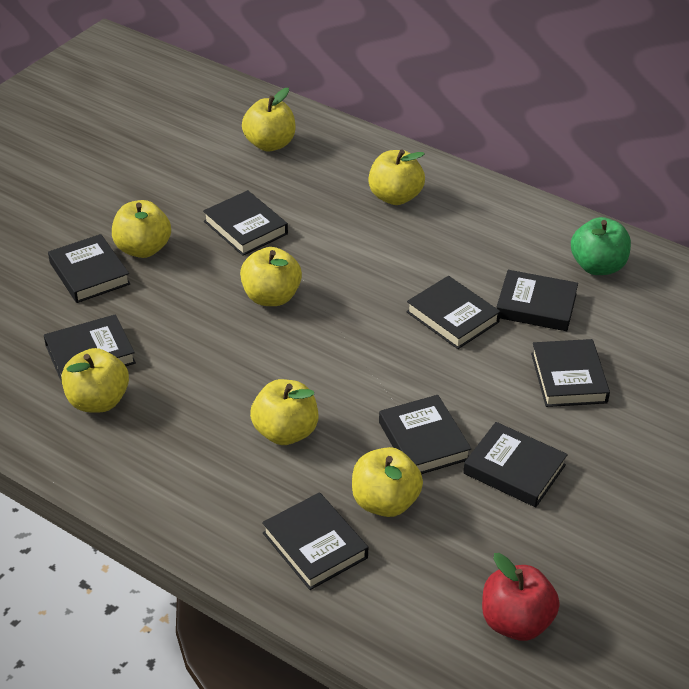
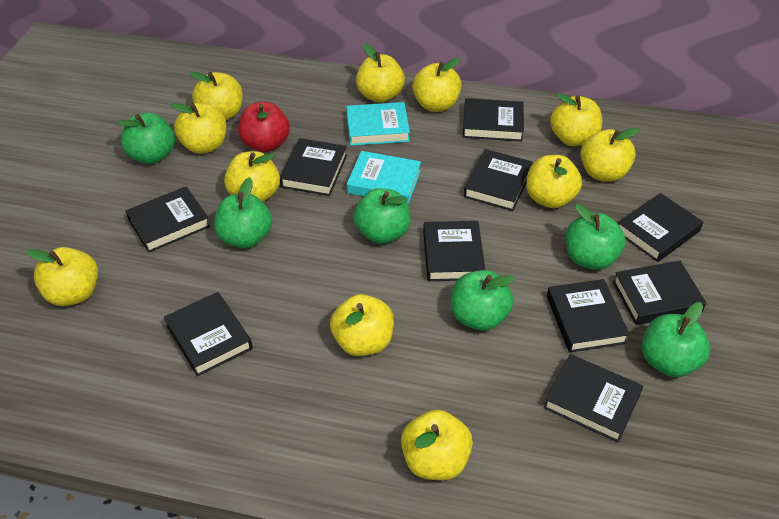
black book: [44,314,136,383] [48,234,131,303] [203,190,288,256] [262,492,368,590] [379,395,471,474] [406,276,501,349] [463,422,568,507] [496,270,578,331] [531,339,610,407] = 9 -> [126,186,210,253] [164,292,253,376] [280,138,347,196] [423,221,485,281] [463,98,524,141] [464,149,533,211] [544,354,643,442] [547,279,630,353] [613,261,706,325] [618,193,703,262] = 10
green apple: [571,217,631,275] = 1 -> [117,112,175,164] [214,177,272,248] [353,188,411,244] [451,270,515,331] [566,204,625,270] [642,302,710,377] = 6
turquoise book: none = 0 -> [346,102,410,146] [347,151,421,204] = 2
yellow apple: [62,348,129,413] [112,200,171,258] [240,247,302,306] [242,88,296,151] [250,379,318,445] [352,447,423,517] [368,150,425,205] = 7 -> [26,247,98,306] [170,103,227,154] [189,72,243,120] [224,151,280,202] [330,294,394,356] [356,44,405,103] [401,410,473,480] [412,58,462,112] [526,155,582,208] [550,93,602,146] [581,128,639,182] = 11

